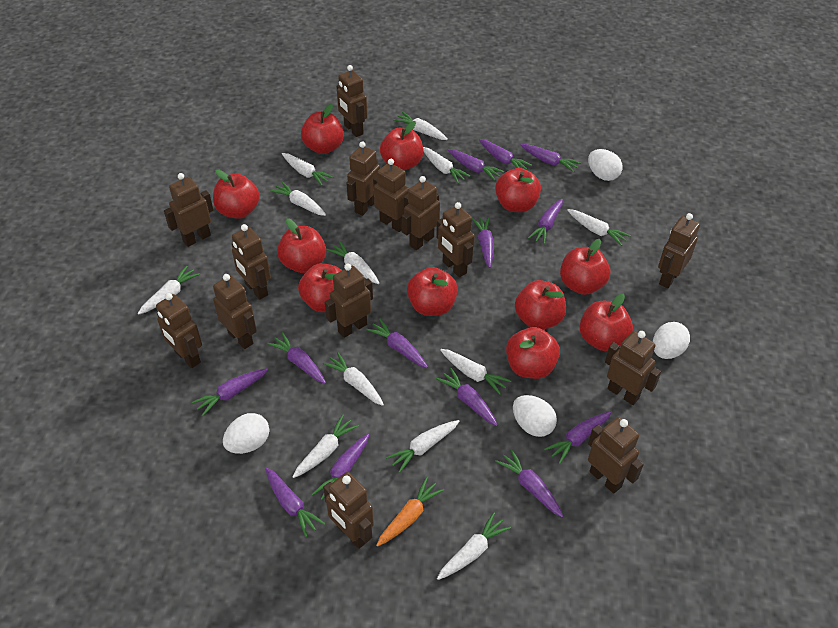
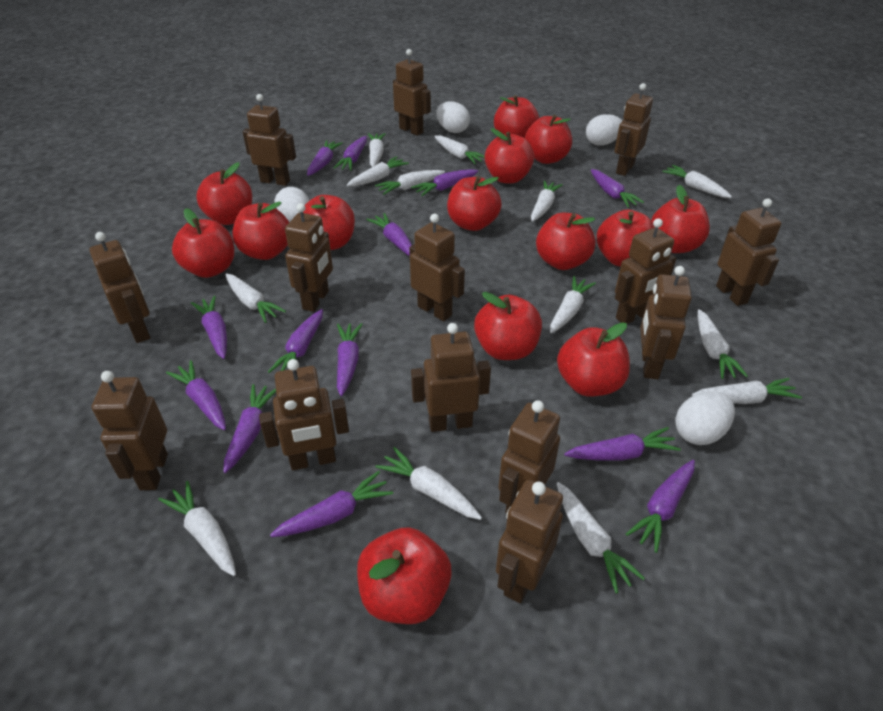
orange carrot: [376,477,444,547] = 1 -> none = 0
red apple: [213,170,260,219] [277,218,326,273] [298,263,342,312] [301,104,344,154] [380,121,423,170] [407,267,458,316] [495,168,541,212] [506,327,560,379] [515,280,566,329] [560,239,610,295] [580,294,633,351] = 11 -> [172,208,234,278] [196,162,252,225] [232,201,289,260] [303,195,355,250] [357,527,451,624] [447,176,502,231] [474,292,542,360] [485,128,534,183] [494,95,539,138] [525,115,572,164] [536,213,596,270] [557,322,630,397] [597,210,654,267] [651,185,710,253] = 14
white carrot: [138,266,200,315] [271,182,326,216] [282,153,333,186] [293,414,359,478] [323,352,384,406] [326,240,379,284] [386,420,460,473] [393,112,448,140] [423,147,470,184] [437,512,511,580] [440,349,511,395] [567,209,631,246] = 12 -> [158,481,236,576] [225,273,286,323] [347,156,409,186] [368,133,386,167] [375,170,445,195] [375,447,482,520] [434,135,485,164] [531,180,563,222] [550,276,596,333] [556,482,645,593] [662,165,732,198] [692,378,802,404] [698,309,748,379] = 13

